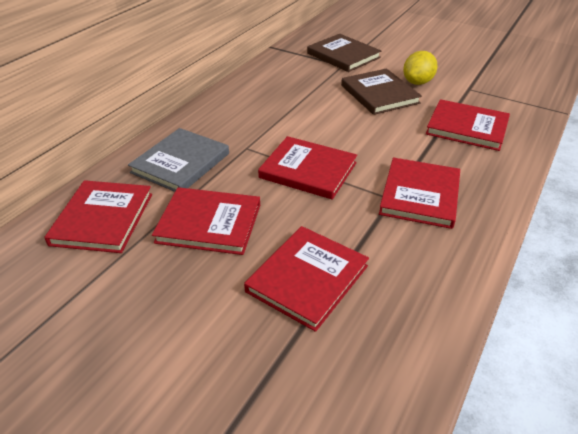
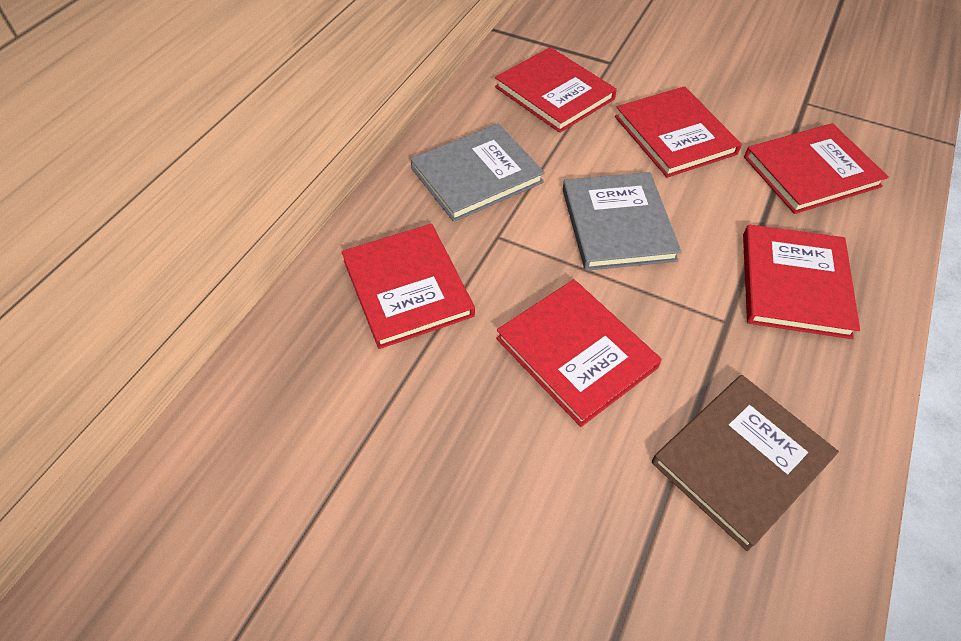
brown book: [307,34,381,72] [341,69,422,115] = 2 -> [652,375,839,551] = 1
grey book: [128,128,229,192] = 1 -> [410,124,545,222] [563,172,681,271] = 2
yellow lemon: [403,51,438,85] = 1 -> none = 0

